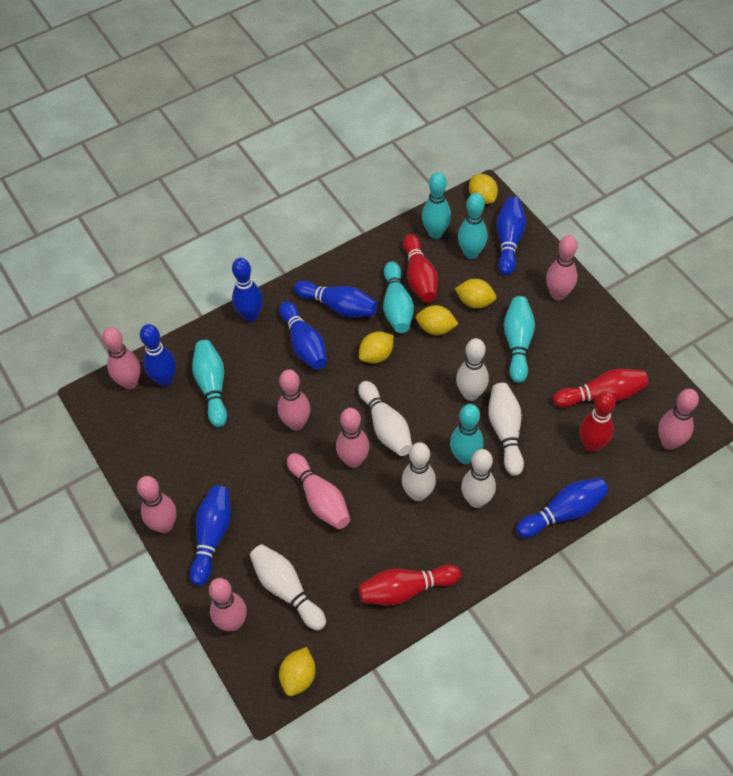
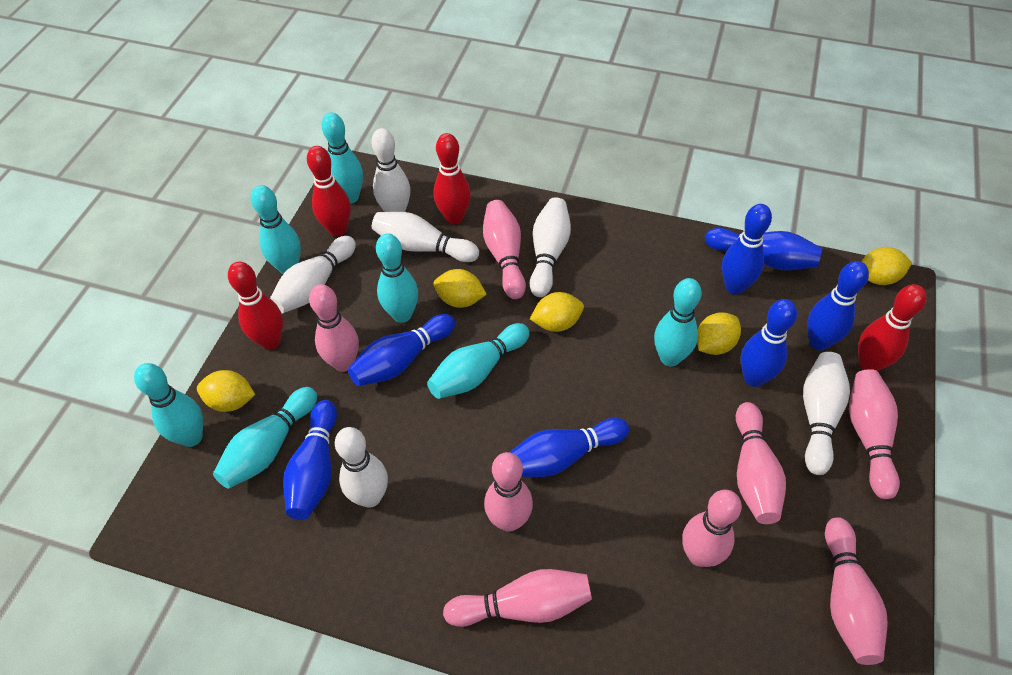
turquoise bowling pin: [192,340,227,427] [383,261,414,333] [422,172,451,239] [450,404,484,464] [458,193,488,259] [504,296,535,383] = 6 -> [134,363,203,447] [213,387,317,489] [251,185,301,274] [321,113,363,204] [376,233,418,323] [427,323,529,399] [654,278,702,367] = 7

